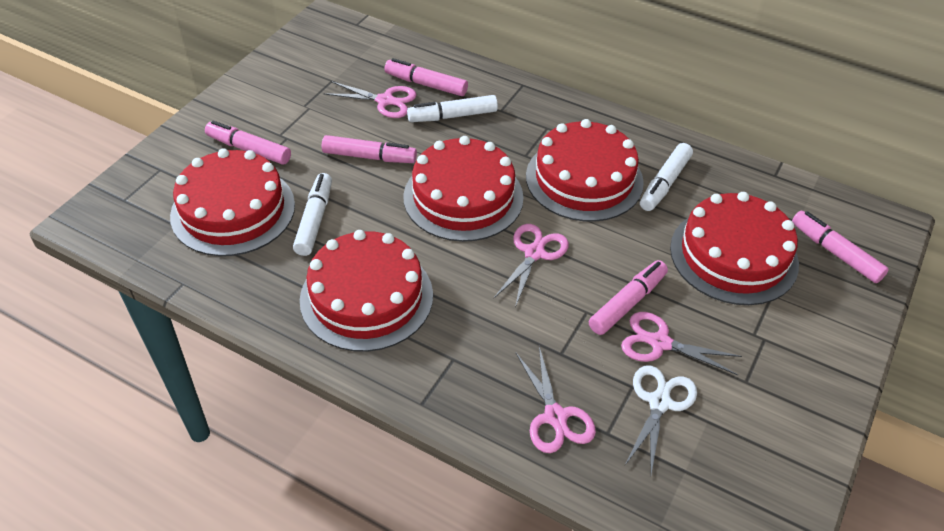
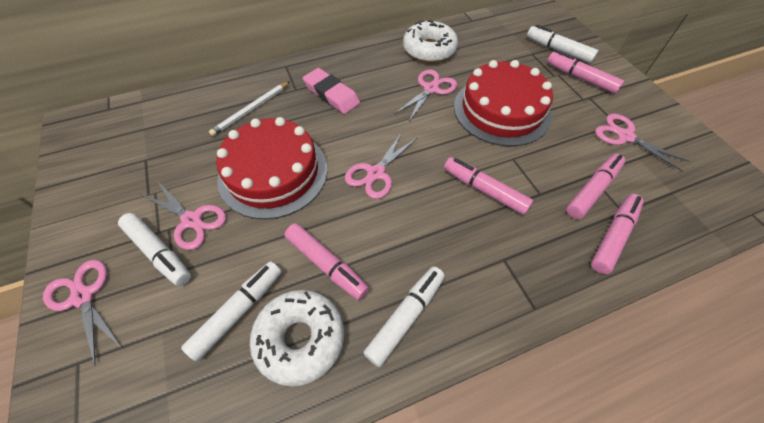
pink eraser: none = 0 -> [303,68,360,114] = 1
pink scissors: [323,81,417,118] [494,224,569,307] [516,347,596,453] [621,312,742,375] = 4 -> [43,260,122,366] [141,182,226,250] [345,132,417,199] [394,69,457,121] [595,114,689,172] = 5
red cake: [170,148,295,256] [300,230,433,352] [403,136,523,242] [526,119,644,222] [670,192,799,305] = 5 -> [216,117,328,219] [454,60,553,147] = 2
white donut: none = 0 -> [250,290,344,386] [403,19,458,62] = 2
white marker: [293,173,332,256] [407,95,498,122] [640,143,693,211] = 3 -> [118,213,191,286] [181,261,282,361] [363,266,445,367] [527,25,598,63] = 4
white pencil: none = 0 -> [209,82,290,136] = 1
white scissors: [625,365,697,474] = 1 -> none = 0

